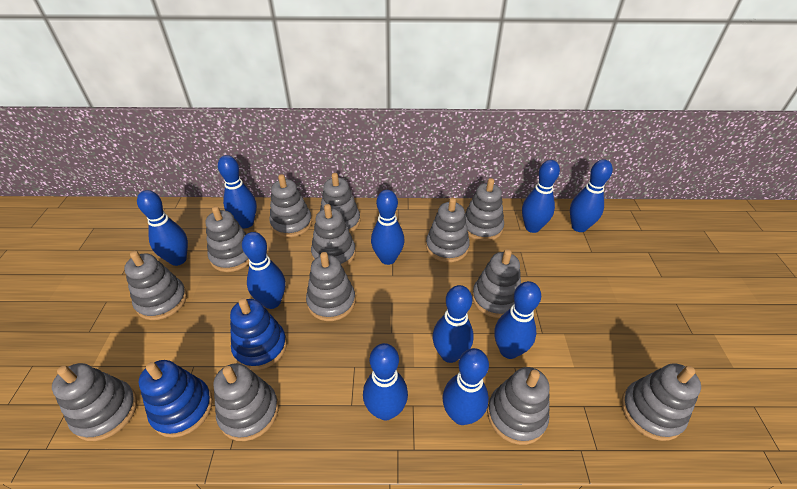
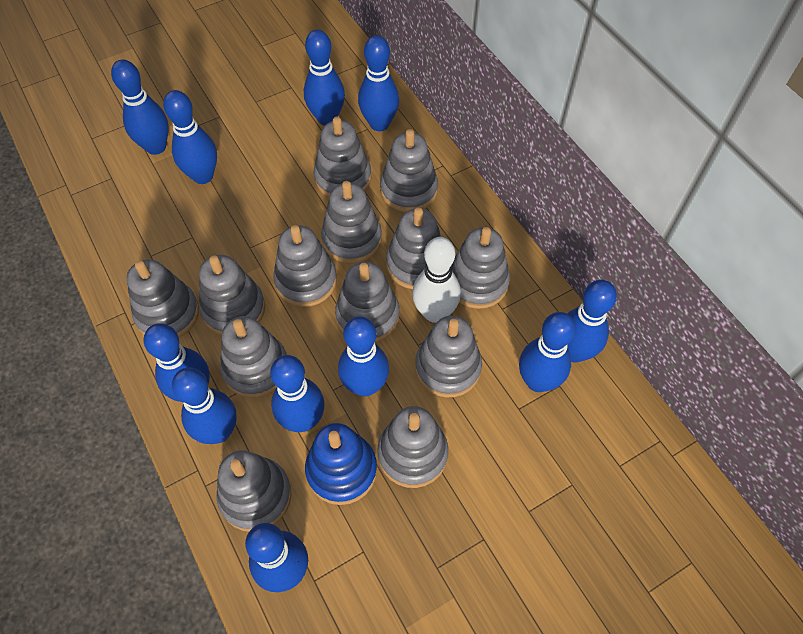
blue bowling pin: [137,190,188,266] [218,155,257,228] [242,232,285,309] [363,343,408,420] [371,190,404,265] [432,285,474,363] [442,348,489,425] [494,281,541,359] [522,160,560,233] [570,159,613,232] = 10 -> [111,60,169,155] [143,323,210,402] [163,90,217,184] [172,367,237,444] [245,523,308,592] [270,355,325,432] [304,30,345,126] [338,316,389,396] [358,35,399,131] [519,312,576,392] [567,280,617,362] = 11
blue stacking toy: [139,360,213,438] [230,298,287,370] = 2 -> [305,423,377,505] = 1
white bowling pin: none = 0 -> [412,237,461,323] = 1

